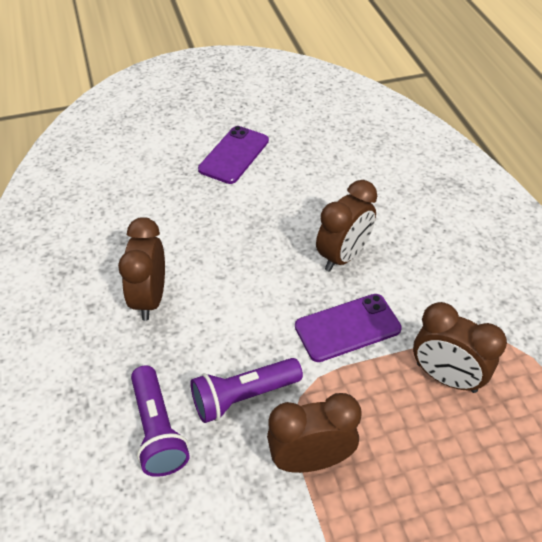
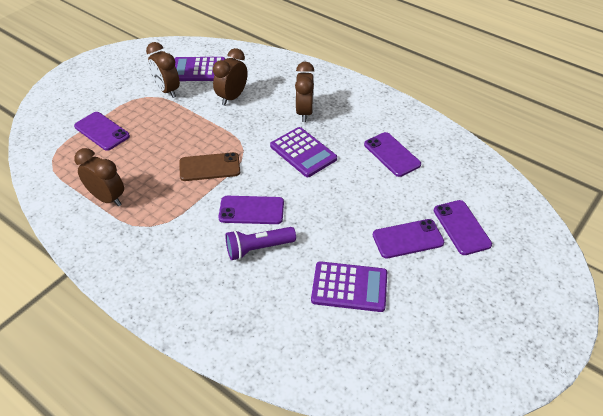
brown phone: none = 0 -> [180,152,240,181] = 1
purple calculator: none = 0 -> [174,57,225,81] [270,127,337,177] [311,261,387,312] = 3
purple flashlight: [131,365,190,477] [190,358,303,423] = 2 -> [226,227,296,260] = 1
purple phone: [198,126,269,184] [295,294,402,362] = 2 -> [74,112,130,151] [218,196,284,224] [364,132,421,177] [373,219,444,259] [434,200,492,255] = 5

